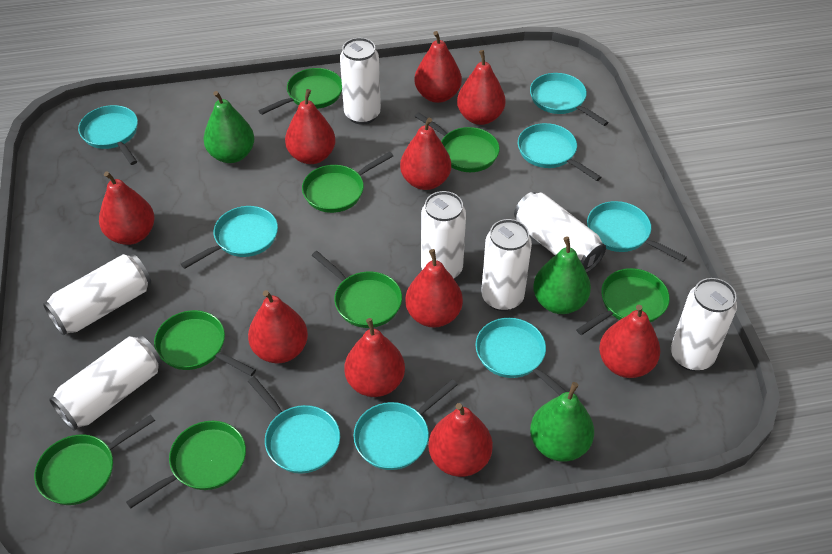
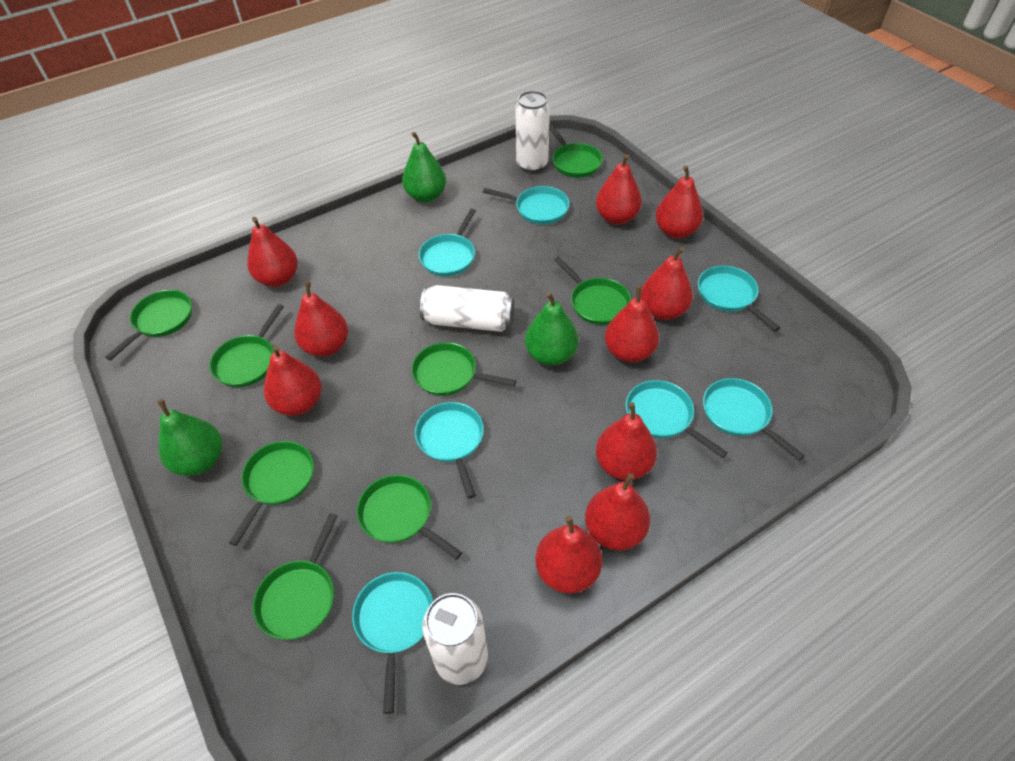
turquoise pan: [78,105,138,165] [181,206,278,269] [248,377,340,474] [353,379,458,470] [475,318,567,395] [518,123,601,181] [530,73,609,126] [587,201,687,262] = 8 -> [352,572,433,714] [415,402,484,499] [419,209,476,276] [483,186,570,225] [626,380,728,458] [698,265,780,331] [703,378,805,461] = 7
white can: [43,254,151,336] [49,335,162,431] [340,38,381,125] [421,191,466,278] [481,219,532,311] [514,192,606,273] [671,278,737,371] = 7 -> [420,285,514,332] [422,593,488,685] [515,91,550,173] = 3

